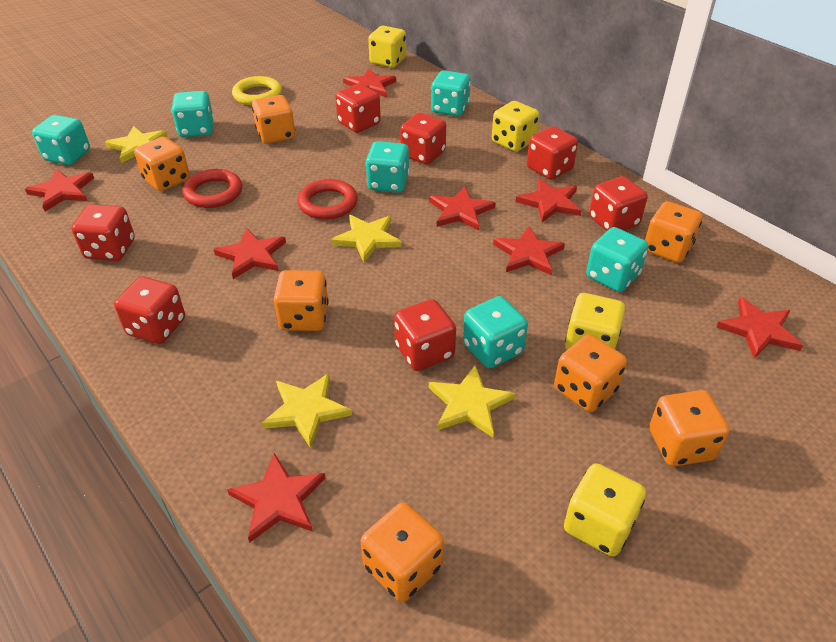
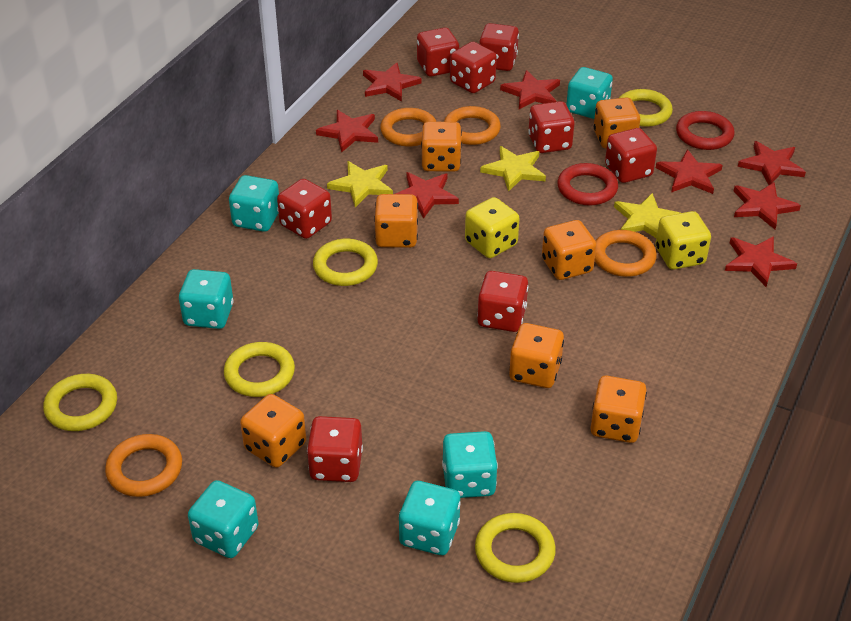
orange ring: none = 0 -> [105,434,182,497] [380,108,436,146] [444,106,501,145] [595,230,657,277] = 4
red dice: [72,204,135,261] [114,276,185,344] [335,84,381,133] [394,299,456,371] [400,113,446,164] [527,126,578,180] [589,176,648,231] = 7 -> [277,179,332,239] [307,416,363,482] [417,27,459,77] [450,42,497,93] [477,271,528,332] [479,23,519,71] [528,101,574,153] [605,128,657,183] = 8
yellow dice: [368,26,406,68] [492,101,539,152] [564,463,646,557] [565,293,625,351] = 4 -> [465,197,519,258] [656,211,711,270] = 2
yellow ring: [232,76,282,105] = 1 -> [43,374,117,431] [224,342,295,397] [313,239,378,286] [475,513,556,583] [619,89,673,127] = 5
yellow star: [105,126,167,163] [261,373,352,448] [331,215,402,262] [429,365,515,438] = 4 -> [327,161,393,207] [480,146,546,192] [614,193,680,238] = 3

